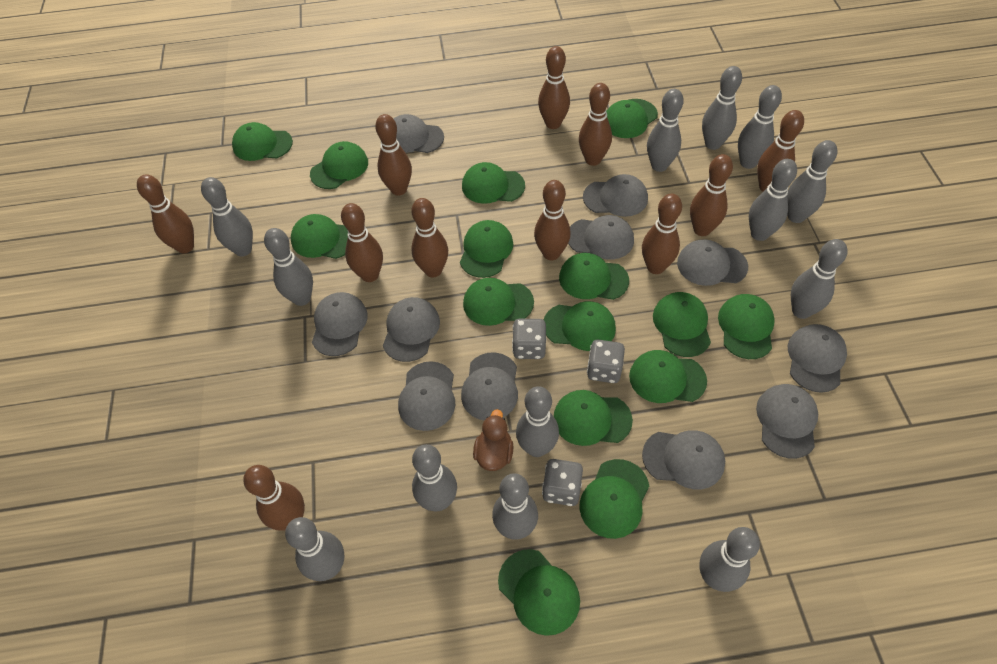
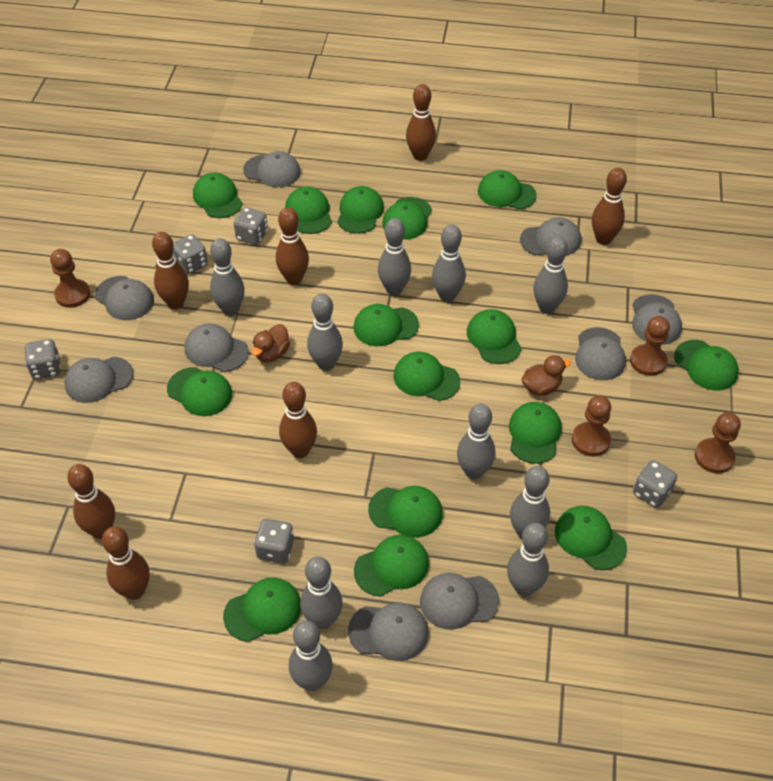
brown bowling pin: [137,174,194,253] [243,465,305,531] [341,203,383,282] [375,114,412,196] [411,198,448,277] [534,180,571,260] [538,46,570,129] [579,83,612,166] [642,194,682,274] [690,154,733,236] [757,110,804,192] = 11 -> [67,464,115,539] [102,526,150,600] [152,232,189,309] [276,207,309,285] [279,382,317,458] [406,84,436,161] [592,168,627,245] = 7
brown duck: [473,409,513,471] = 1 -> [252,324,290,362] [521,355,571,396] = 2
brown pawn: none = 0 -> [50,249,90,308] [572,396,611,456] [630,316,670,376] [695,412,741,473] = 4
grey bowling pin: [201,177,253,257] [264,228,313,306] [285,517,344,581] [412,444,457,512] [492,473,538,540] [516,386,559,457] [647,89,684,172] [699,527,760,592] [702,66,742,150] [738,85,782,169] [749,159,797,241] [787,140,837,223] [791,239,848,319] = 13 -> [210,238,245,316] [289,621,333,691] [300,556,343,629] [307,293,343,371] [378,218,411,296] [432,225,466,302] [457,404,496,480] [507,523,549,596] [510,466,550,539] [533,236,568,314] = 10
grey cap: [312,292,368,356] [383,297,440,362] [394,114,444,153] [398,361,455,431] [461,352,518,421] [568,215,634,260] [583,174,648,217] [642,430,725,489] [677,239,748,286] [756,384,818,459] [788,324,847,393] = 11 -> [64,357,133,403] [95,276,154,320] [184,323,249,372] [243,151,301,187] [348,602,429,661] [420,573,499,629] [520,217,581,255] [575,327,626,380] [632,294,682,345] = 9
grey dice: [512,319,546,359] [542,459,583,506] [587,340,625,383] = 3 -> [25,339,61,379] [173,234,208,274] [234,207,268,245] [254,519,294,564] [633,460,677,508] = 5

